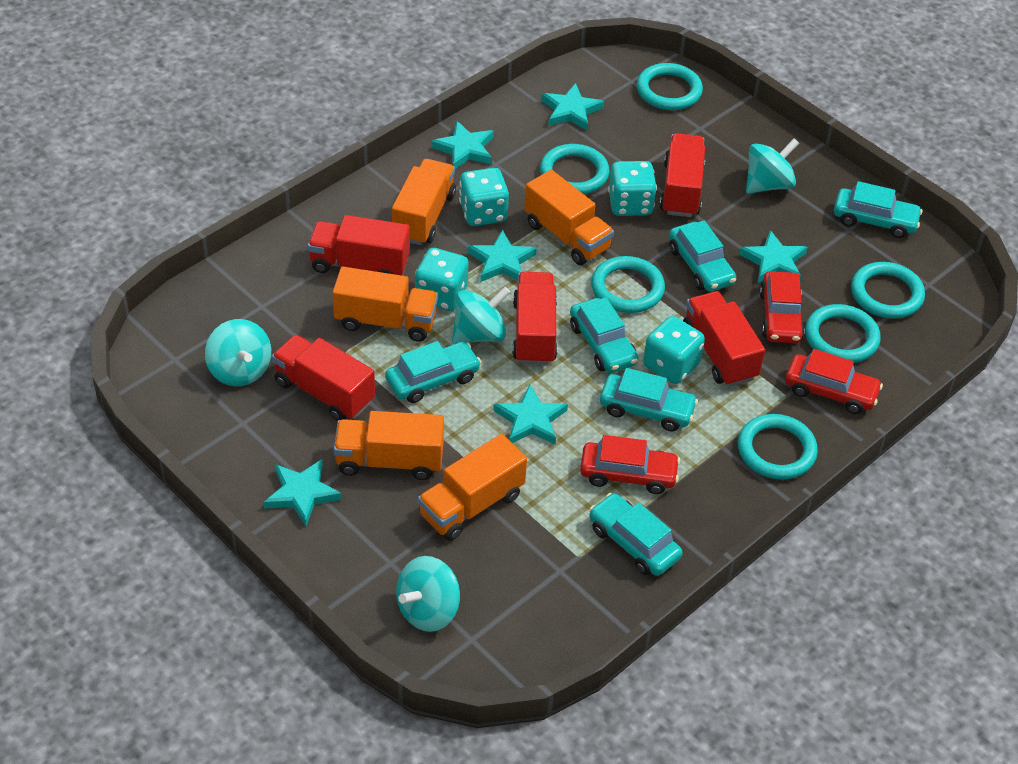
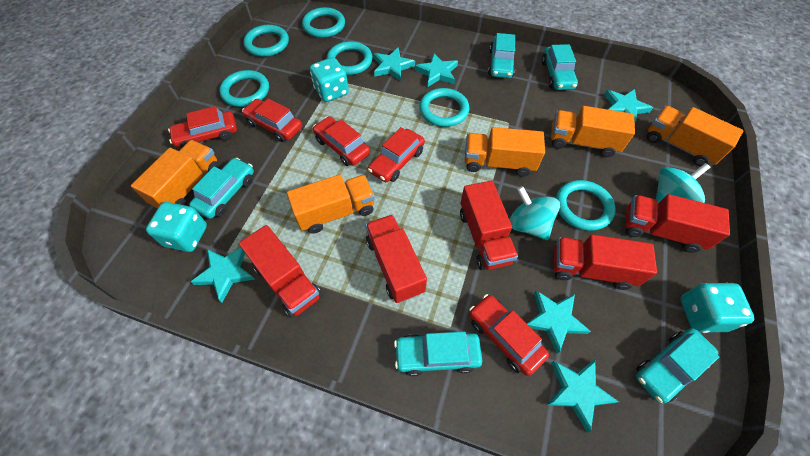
red car: [580,435,680,494] [759,271,805,343] [785,349,883,414] = 3 -> [168,106,237,148] [242,98,302,142] [313,116,370,166] [368,127,425,182] [469,294,549,376] = 5
turquoise car: [385,341,481,403] [570,297,638,373] [589,493,682,576] [600,368,698,432] [669,221,736,292] [834,181,923,238] = 6 -> [189,158,254,219] [394,331,482,376] [488,33,516,78] [542,44,578,90] [636,328,719,404] = 5
turquoise dice: [415,248,469,311] [459,168,509,226] [608,161,657,216] [643,316,705,384] = 4 -> [146,202,207,252] [310,57,349,102] [681,283,754,333] = 3
turquoise spinning top: [205,319,271,386] [396,556,460,632] [452,287,510,344] [746,138,799,194] = 4 -> [509,186,560,240] [656,163,710,203] = 2

